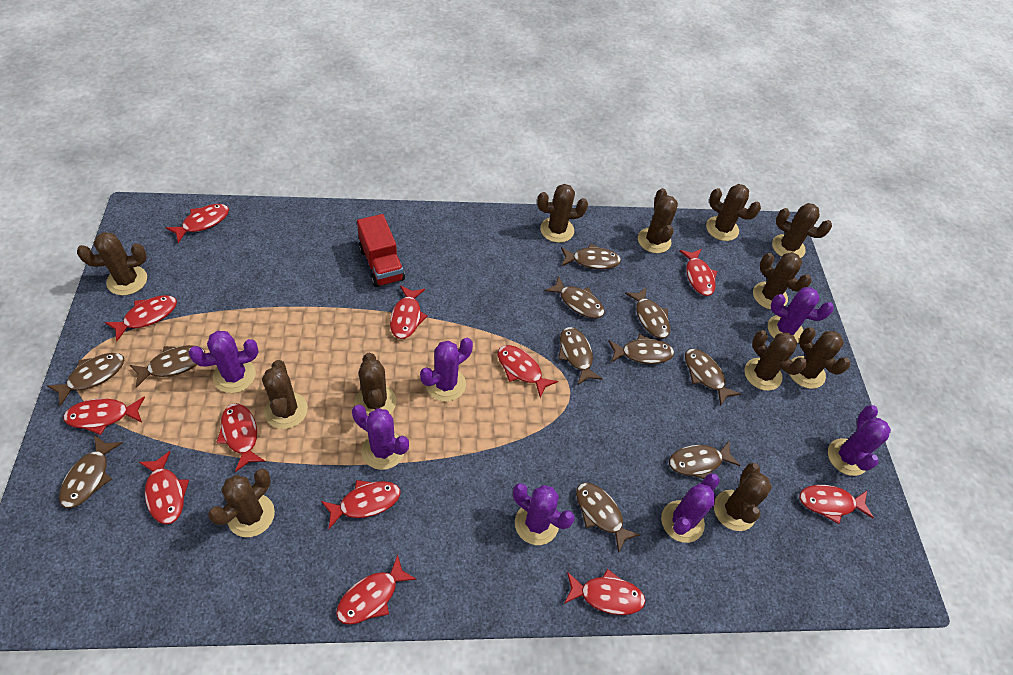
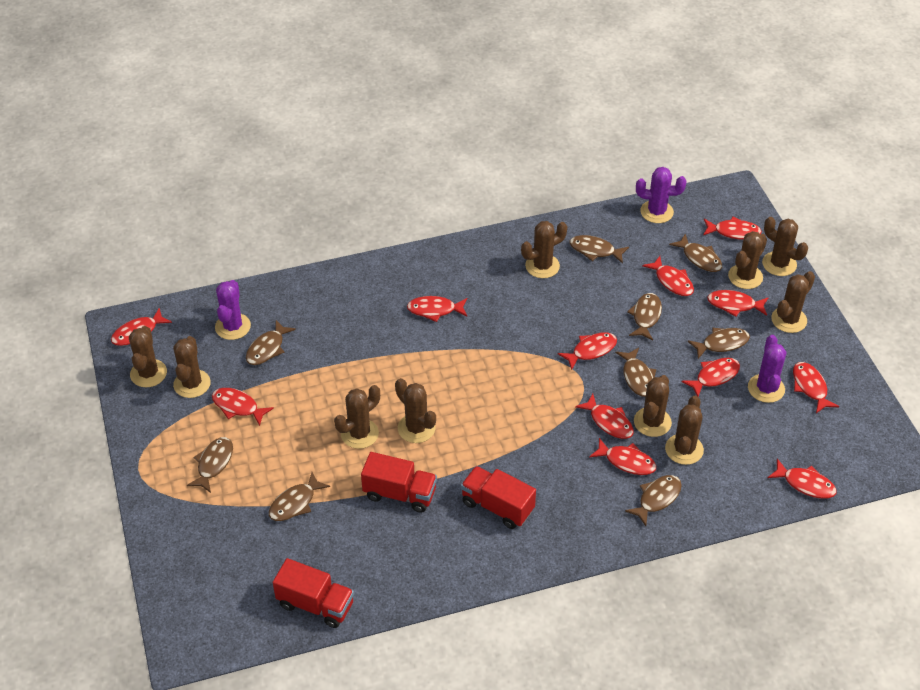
brown cactus: [77,232,147,295] [208,469,275,537] [262,360,308,429] [355,353,396,416] [537,184,588,243] [638,188,678,253] [706,184,761,241] [714,463,772,531] [744,330,807,391] [753,252,811,310] [772,203,832,258] [789,327,851,389] = 12 -> [129,326,167,387] [173,336,211,398] [334,385,380,449] [395,378,436,443] [521,221,567,278] [634,375,672,437] [665,396,704,465] [728,231,767,289] [762,217,808,276] [771,271,815,333] = 10
brown fish: [47,353,124,406] [59,435,123,508] [130,345,205,388] [544,276,605,318] [558,327,602,385] [561,243,621,269] [576,483,641,553] [608,334,674,364] [625,287,670,338] [669,441,740,479] [685,349,740,406] = 11 -> [187,437,233,493] [246,320,296,365] [269,472,330,521] [570,235,629,264] [615,348,656,397] [625,475,682,526] [627,293,662,340] [669,234,722,272] [688,327,750,359] = 9
purple cactus: [189,331,258,393] [352,405,409,470] [420,338,473,402] [513,483,575,545] [661,473,720,543] [768,287,834,343] [828,405,891,476] = 7 -> [215,280,251,340] [636,167,686,223] [748,335,786,403] = 3
red truck: [357,214,405,287] = 1 -> [273,558,354,628] [361,452,437,513] [461,466,536,529] = 3

